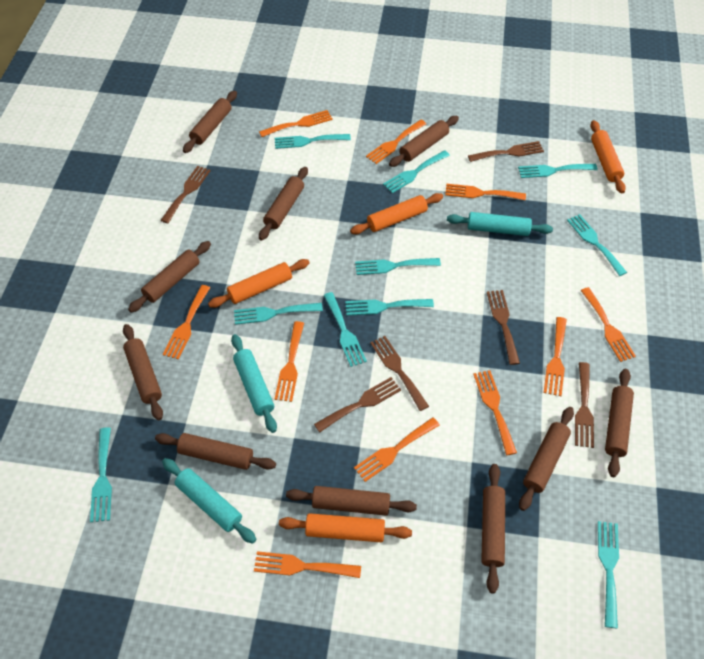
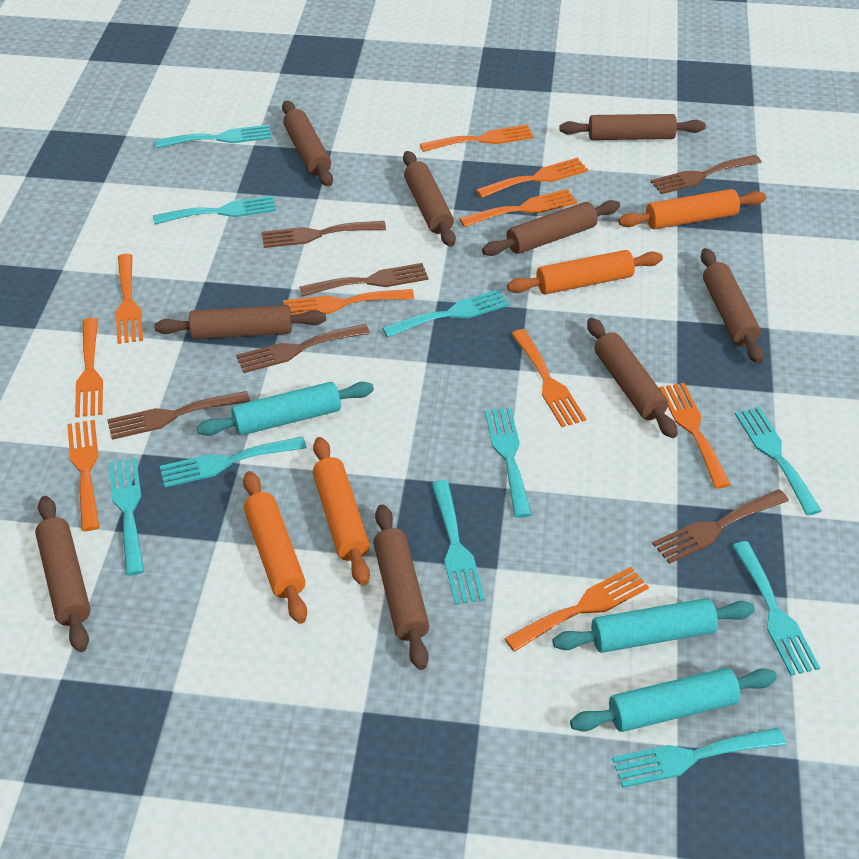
brown rolling pin: [123,324,163,420] [128,241,211,313] [155,433,276,470] [183,91,237,153] [259,167,308,241] [286,486,417,516] [389,116,459,167] [481,464,505,594] [519,407,574,511] [605,369,634,477] = 10 -> [35,496,91,652] [154,305,326,339] [282,100,333,187] [373,504,430,670] [403,151,456,247] [482,200,620,256] [559,114,706,140] [587,318,678,438] [701,248,764,364] = 9

